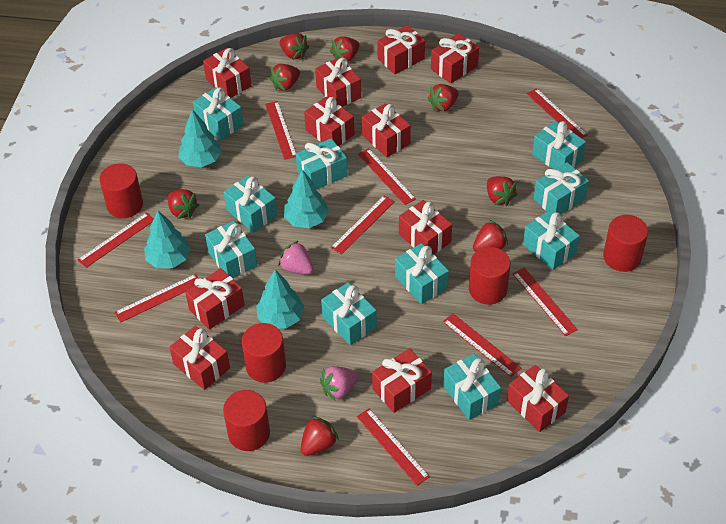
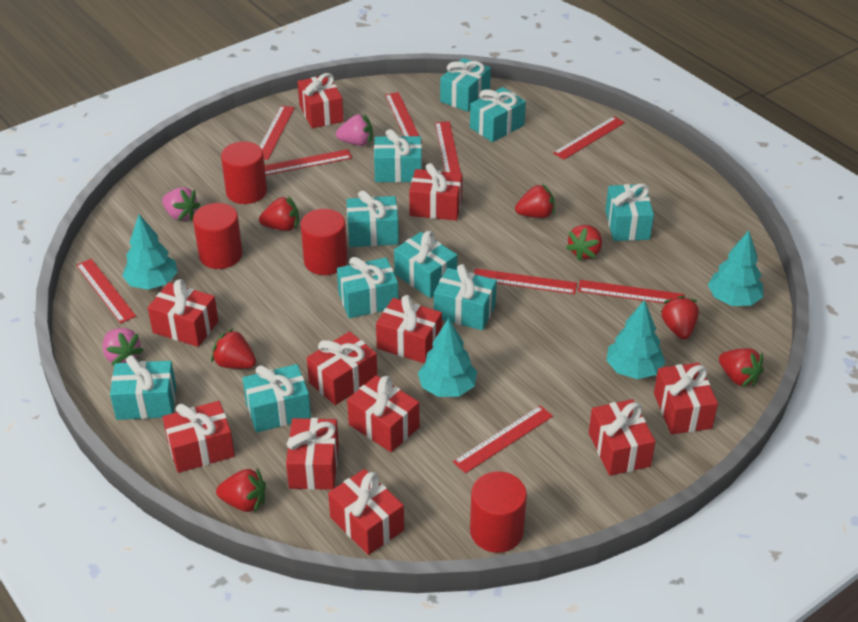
pink strawberry: [278,241,314,275] [320,366,358,401] = 2 -> [102,328,144,366] [162,187,200,221] [336,114,373,146] = 3
red cylinder: [99,163,143,218] [223,390,270,451] [242,323,286,383] [469,247,511,305] [603,215,648,272] = 5 -> [193,203,243,269] [221,141,267,204] [301,209,347,275] [470,471,527,553] = 4
red strawberry: [168,189,199,219] [269,64,300,91] [280,33,309,60] [301,416,339,456] [330,36,359,62] [427,84,459,112] [473,220,508,252] [487,176,517,206] = 8 -> [211,328,256,369] [216,468,266,513] [259,196,299,231] [515,184,555,218] [566,225,602,261] [661,296,699,340] [719,348,764,387] = 7

